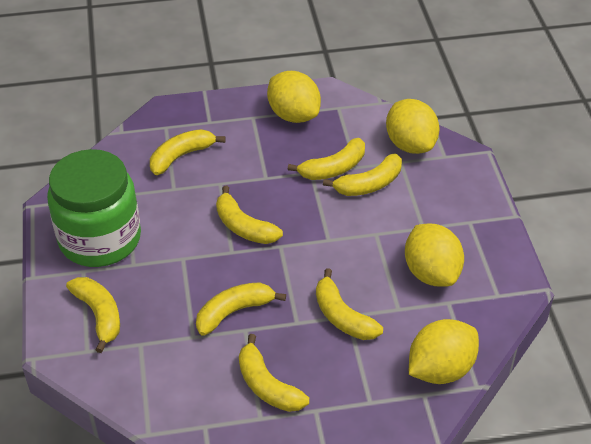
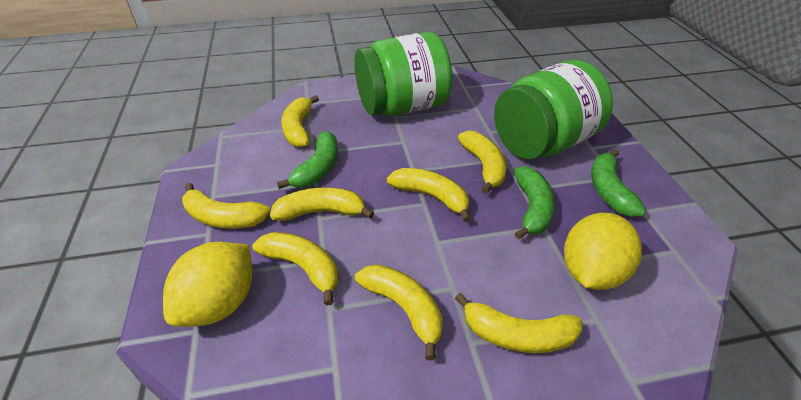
green banana: none = 0 -> [277,131,338,189] [514,166,555,239] [591,149,646,217] = 3
green jar: [47,149,141,267] = 1 -> [354,32,452,116] [494,60,613,159] = 2
yellow lemon: [267,71,321,123] [386,99,440,154] [405,224,464,287] [409,319,479,384] = 4 -> [163,242,252,327] [564,213,642,290] = 2

